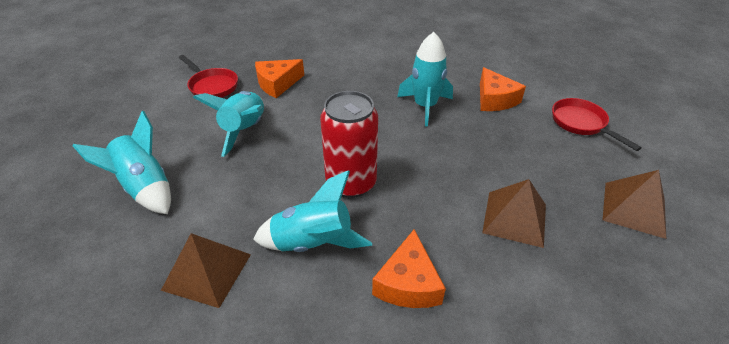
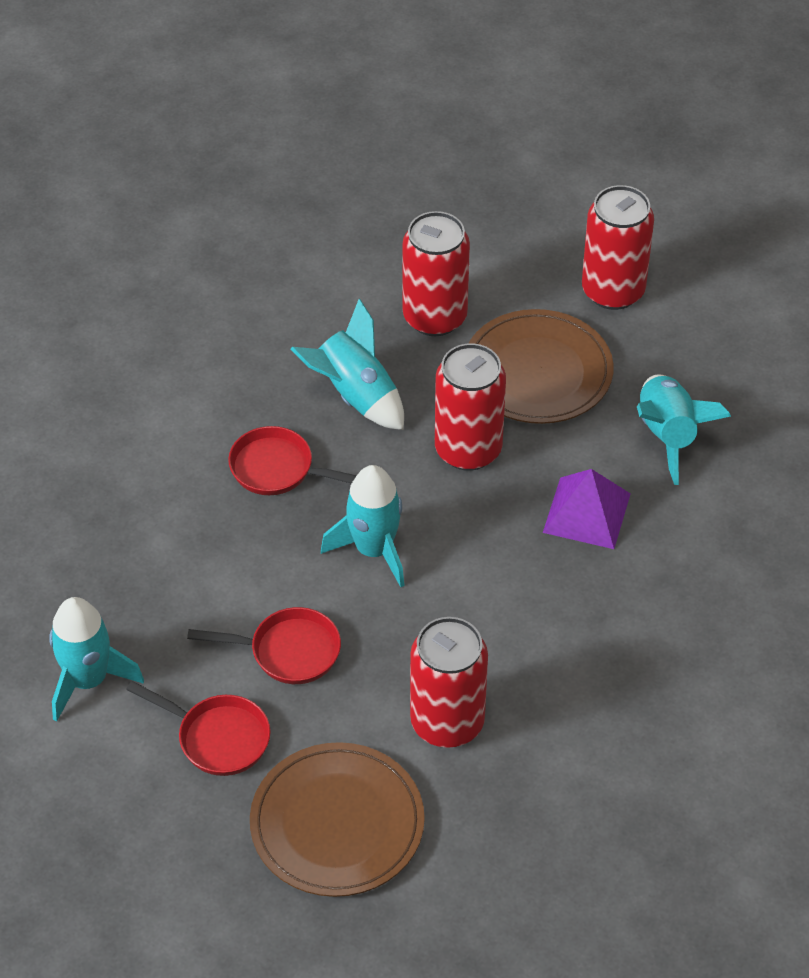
brown plate: none = 0 -> [250,742,425,897] [469,309,614,424] = 2
brown pyramid: [161,233,251,308] [482,179,546,248] [603,170,666,239] = 3 -> none = 0
orange cheese: [255,59,304,98] [372,229,446,308] [480,67,526,111] = 3 -> none = 0
purple pyramid: none = 0 -> [543,469,631,549] = 1
red can: [320,91,378,198] = 1 -> [403,211,470,336] [410,617,488,748] [435,343,506,471] [582,185,654,310] = 4
red pan: [179,55,238,98] [552,98,642,151] = 2 -> [126,681,271,776] [187,607,341,684] [228,426,357,495] = 3

